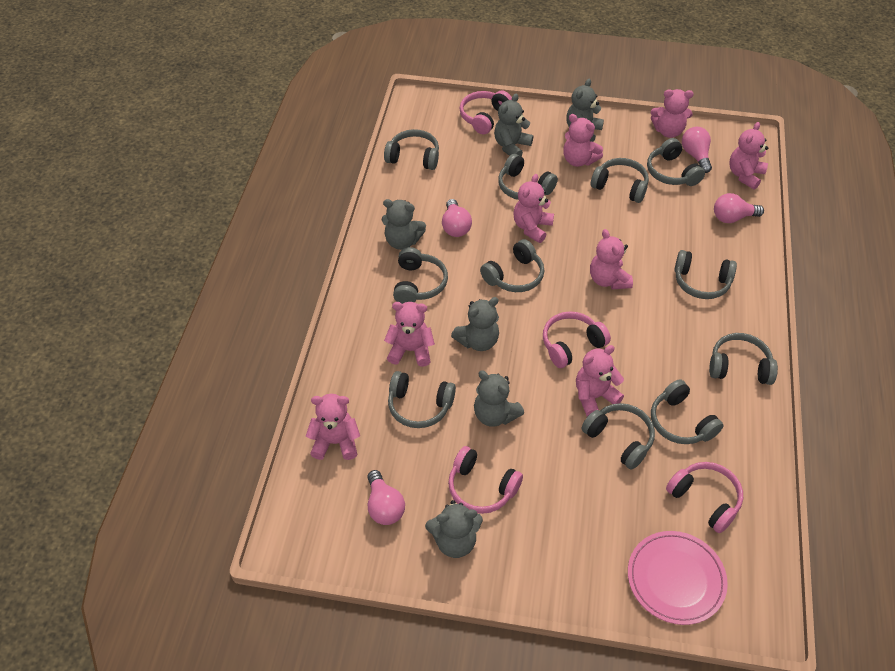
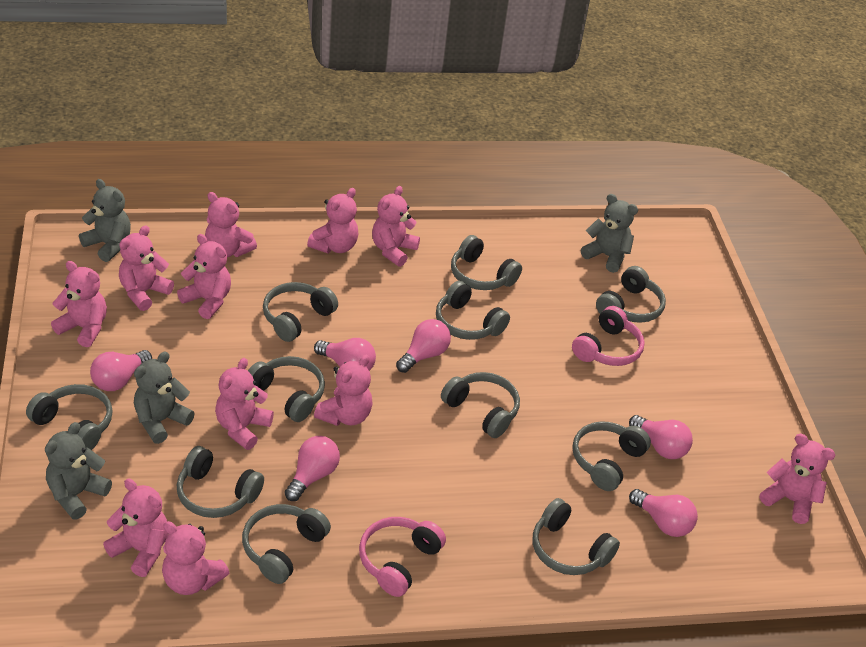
grey teddy bear: [382,199,426,250] [425,500,483,558] [451,297,499,351] [474,371,524,427] [494,93,534,156] [567,79,604,142] = 6 -> [45,422,112,520] [79,179,131,262] [134,352,195,444] [581,194,638,273] = 4
pink headphones: [448,446,523,514] [459,91,512,134] [543,311,611,368] [666,462,743,533] = 4 -> [359,517,446,597] [572,306,645,366] = 2
pink light bulb: [367,470,405,525] [442,199,472,237] [682,127,712,173] [714,193,764,223] = 4 -> [90,350,152,391] [285,436,340,501] [314,338,376,371] [396,319,451,373] [629,415,693,459] [629,489,698,537] = 6
pink plate: [628,531,728,625] = 1 -> none = 0
pink teddy bear: [306,394,360,460] [384,302,435,367] [514,174,554,243] [563,114,603,167] [576,345,624,417] [590,229,633,290] [651,89,694,138] [729,122,768,190] = 8 -> [51,261,107,347] [103,479,168,577] [119,225,174,311] [162,521,229,595] [177,234,231,319] [205,192,257,257] [215,358,274,450] [307,188,358,253] [314,354,373,426] [372,186,420,267] [760,434,835,524] = 11

